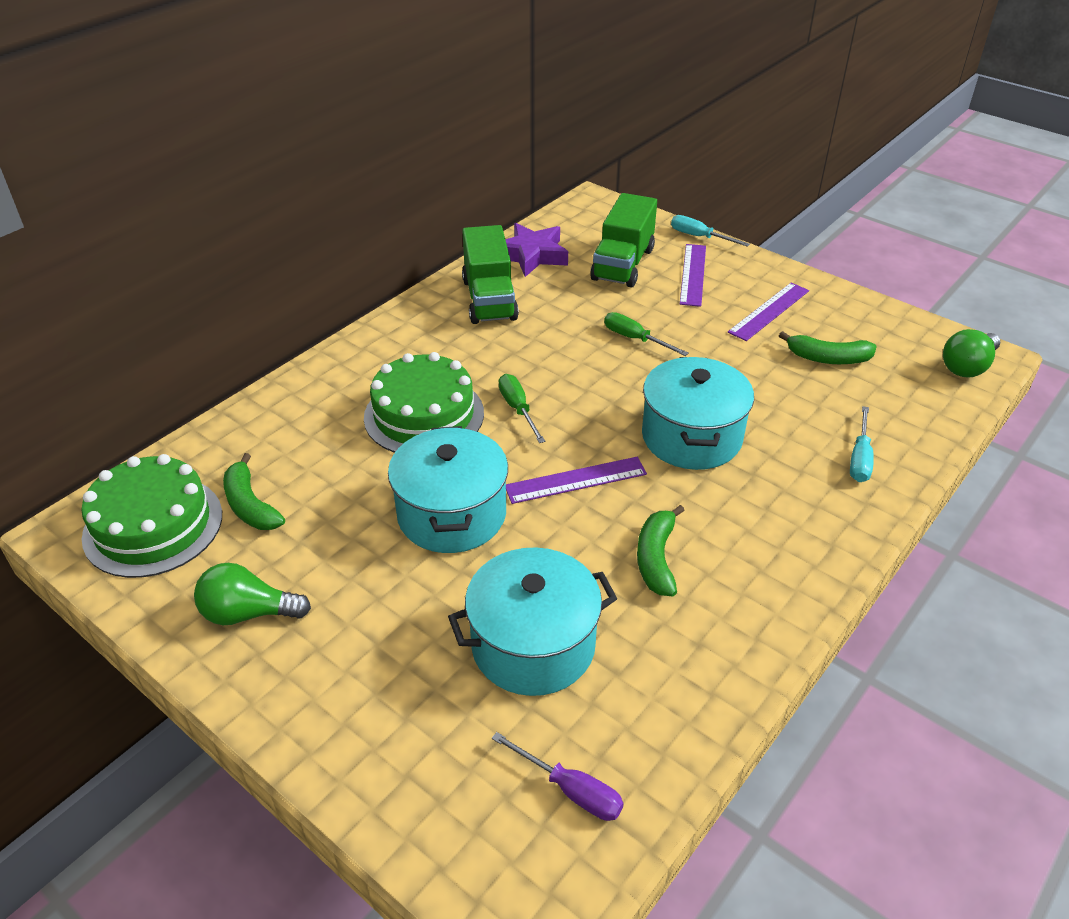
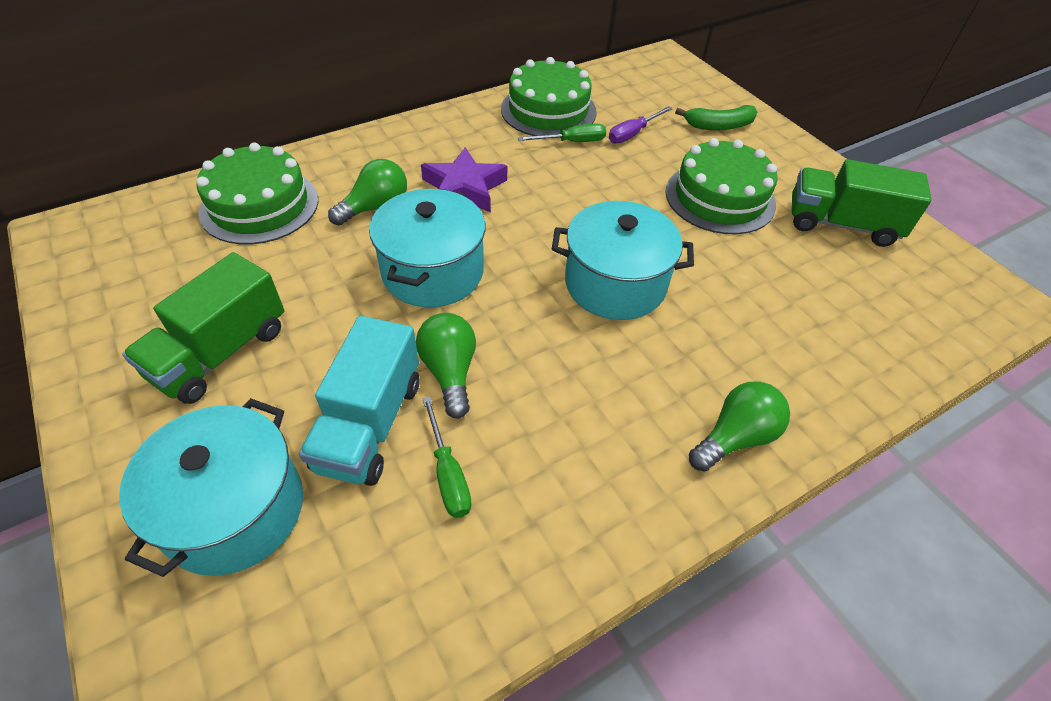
green banana: [223,453,285,530] [637,505,685,596] [779,331,877,364] = 3 -> [675,105,757,130] = 1
green cake: [81,454,222,578] [364,352,484,453] = 2 -> [196,142,318,244] [501,57,597,138] [666,138,778,234] = 3
green light bulb: [194,563,311,625] [943,329,1000,378] = 2 -> [328,159,407,226] [416,313,476,419] [689,381,790,472] = 3
purple ruler: [506,457,647,504] [680,244,706,307] [728,283,809,341] = 3 -> none = 0
turquoise screwdriver: [671,215,750,247] [850,406,874,482] = 2 -> none = 0
turquoise truck: none = 0 -> [299,316,419,486] = 1

